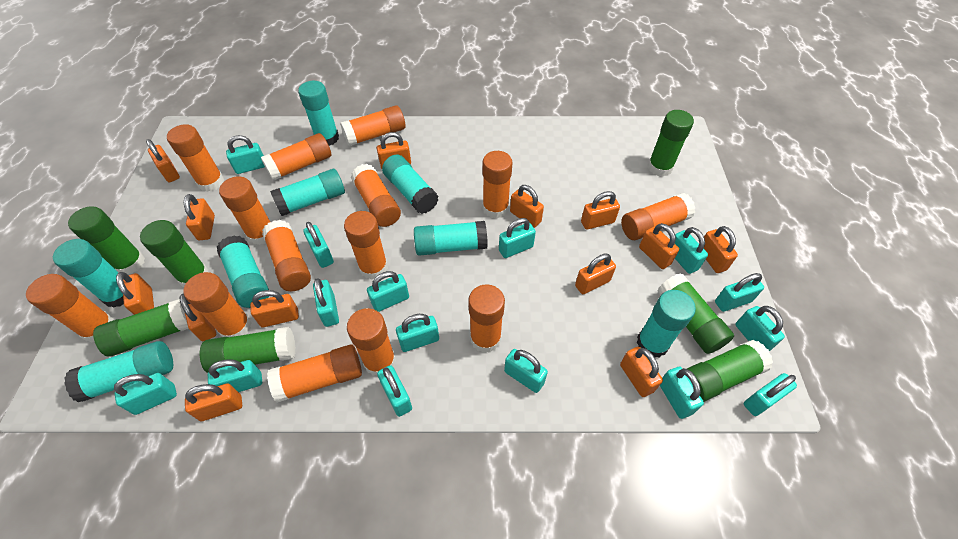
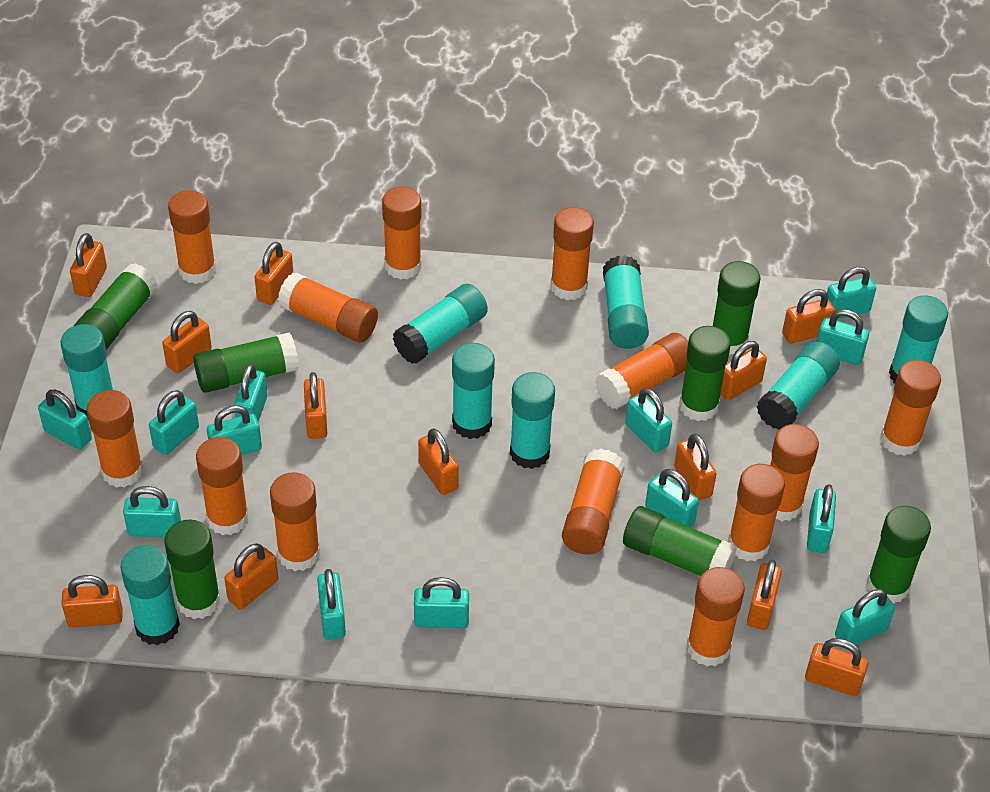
orange glue stick: [26,274,115,343] [167,124,224,192] [183,272,252,337] [219,176,270,245] [261,133,331,181] [262,220,311,291] [267,344,362,403] [340,105,405,146] [344,211,388,280] [347,308,396,376] [351,164,401,227] [468,284,505,353] [482,151,513,219] [621,193,696,240] = 14 -> [87,390,143,488] [168,190,216,284] [196,437,249,535] [270,472,320,571] [278,273,378,342] [382,187,421,280] [551,207,594,300] [562,449,625,554] [595,333,688,409] [687,567,745,666] [728,464,785,561] [770,424,819,521] [881,360,941,456] = 13
orange padlock: [116,272,154,315] [146,139,180,182] [179,294,216,341] [184,194,215,240] [185,384,242,421] [250,290,299,327] [377,132,411,169] [510,185,544,228] [575,254,616,294] [581,191,620,230] [620,347,663,397] [639,223,679,269] [704,226,738,273] = 13 -> [61,575,123,628] [70,233,107,297] [162,311,212,373] [224,544,278,610] [255,242,293,305] [304,372,327,439] [418,428,459,495] [674,434,717,501] [720,341,767,400] [747,560,782,630] [782,289,835,344] [805,638,868,696] = 12
turquoise padlock: [114,373,177,415] [208,360,262,392] [226,135,265,174] [303,222,334,268] [313,278,339,327] [367,271,409,312] [377,365,412,417] [396,314,439,352] [499,218,536,258] [504,349,548,393] [660,367,704,419] [675,227,708,274] [715,273,764,312] [735,306,785,351] [744,373,797,416] = 15 -> [38,390,92,450] [123,486,181,537] [149,390,199,455] [207,405,262,455] [234,364,267,421] [317,569,346,640] [414,577,469,628] [626,388,672,452] [645,469,699,527] [807,484,836,553] [817,309,869,365] [827,267,876,319] [835,589,895,645] = 13

